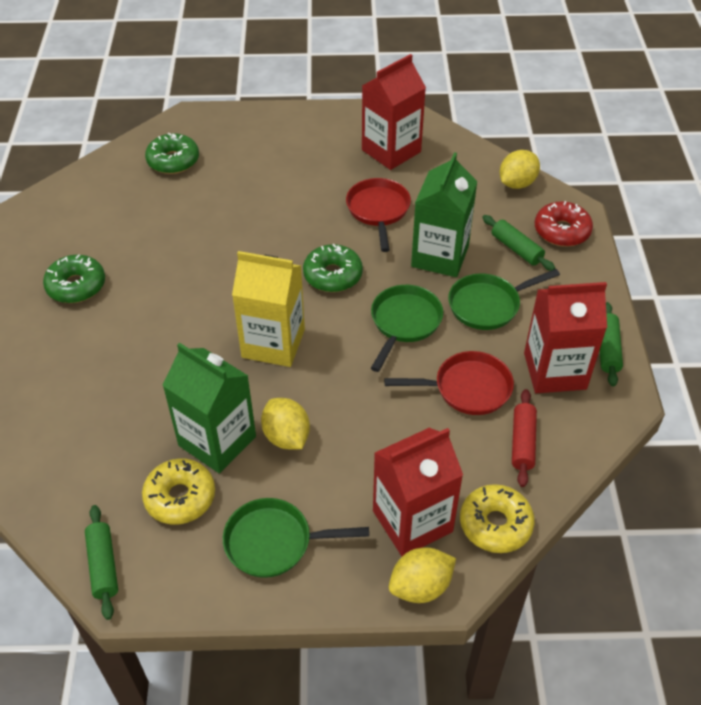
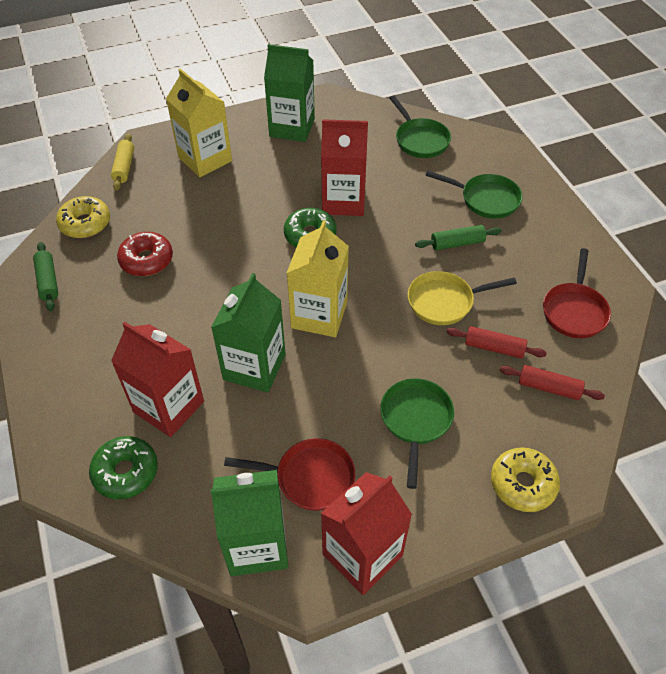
green carton: [162,343,256,473] [411,152,477,277] = 2 -> [210,470,288,576] [211,273,286,393] [264,44,315,142] = 3
green donut: [43,255,105,303] [145,133,199,174] [303,244,363,292] = 3 -> [89,436,158,500] [284,208,336,247] = 2
green rolling pin: [85,505,118,620] [482,215,555,271] [600,302,623,387] = 3 -> [33,242,58,311] [415,225,502,250] = 2
red rolling pin: [512,389,537,487] = 1 -> [447,326,547,359] [500,365,605,400] = 2
yellow carton: [232,251,305,367] = 1 -> [166,68,232,177] [287,220,349,337] = 2
yellow lemon: [261,398,310,450] [389,547,456,603] [500,150,540,189] = 3 -> none = 0
yellow pan: none = 0 -> [408,271,517,325] = 1
yellow rolling pin: none = 0 -> [111,134,134,191] = 1

